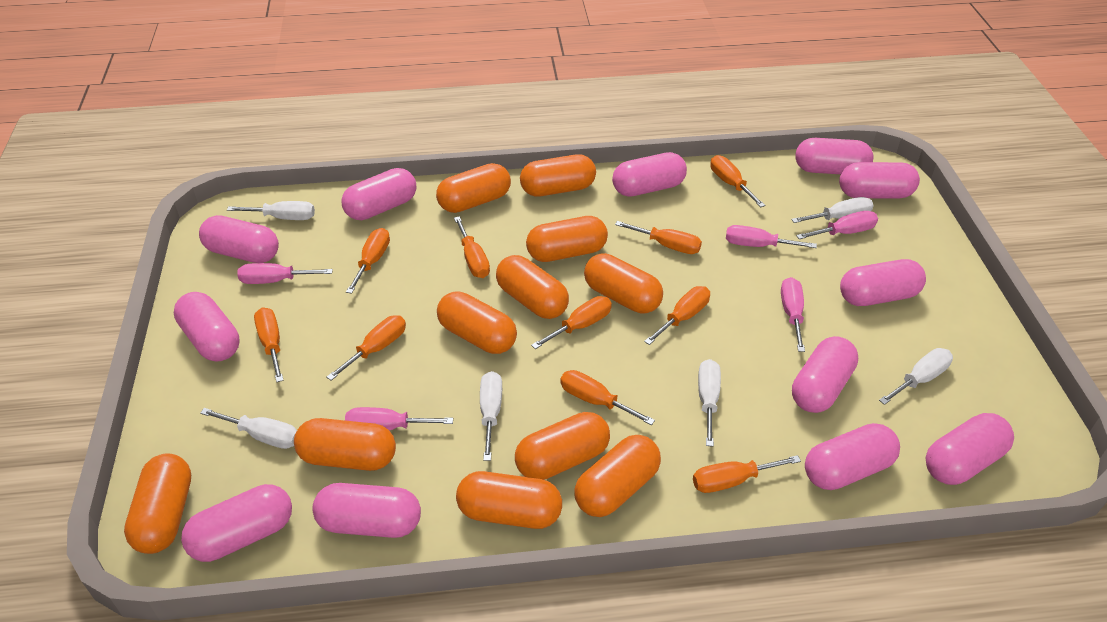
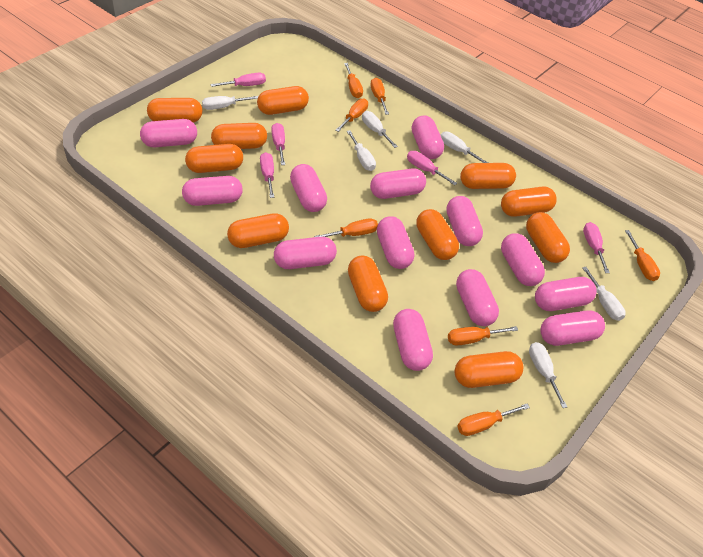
orange screwdriver: [254,307,284,382] [326,315,406,381] [346,228,390,294] [454,216,490,278] [531,296,612,349] [560,370,655,425] [615,221,702,254] [644,286,710,345] [693,455,801,493] [710,155,765,207] = 10 -> [314,218,378,237] [335,99,368,132] [344,63,363,98] [371,78,389,115] [448,326,518,345] [457,404,530,436] [625,230,660,281] = 7
pink capsule: [174,292,239,362] [181,484,292,562] [199,215,279,263] [312,483,421,538] [342,168,416,220] [612,152,687,197] [792,336,858,413] [795,138,874,174] [805,423,900,490] [839,162,920,198] [840,259,926,306] [926,413,1014,485] = 12 -> [140,119,197,147] [182,176,243,206] [274,237,337,269] [290,164,327,212] [370,168,426,199] [377,216,414,269] [393,309,433,371] [412,115,444,159] [446,196,483,246] [456,269,499,326] [501,233,545,286] [535,277,597,311] [541,310,605,346] = 13

